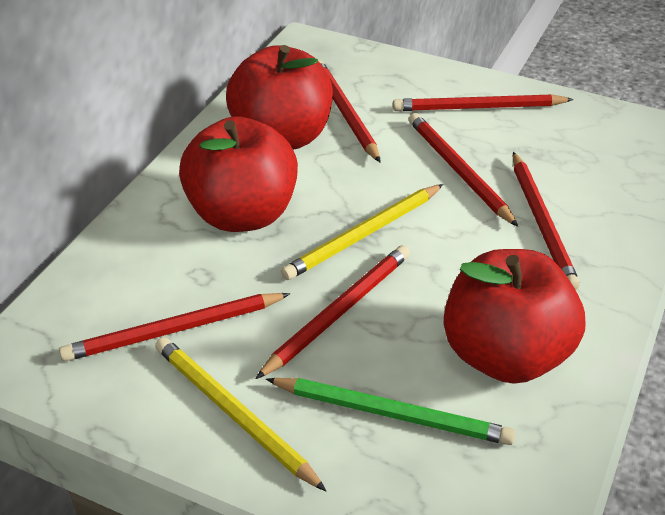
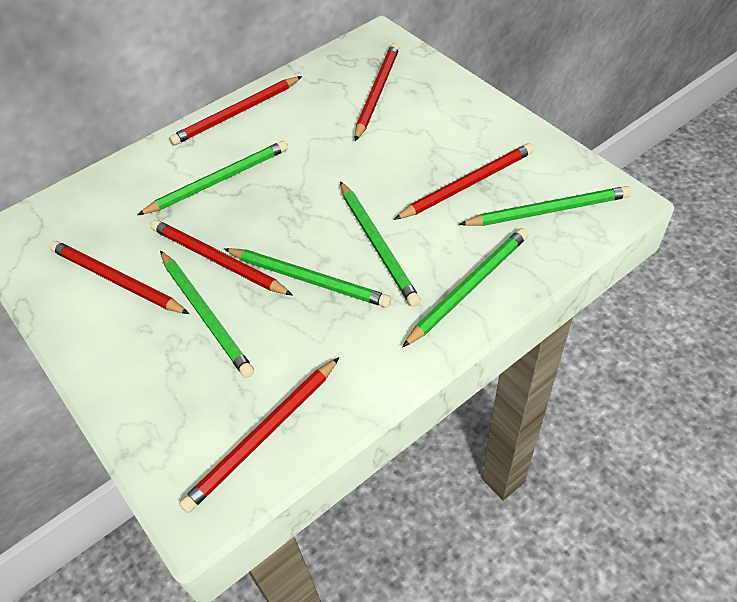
green pencil: [266,378,516,445] = 1 -> [137,141,288,215] [160,251,254,378] [224,248,391,308] [340,181,421,307] [402,228,528,347] [459,186,632,226] = 6
red apple: [179,116,298,232] [226,45,333,150] [444,249,585,384] = 3 -> none = 0
yellow pencil: [155,337,326,491] [281,184,443,280] = 2 -> none = 0

